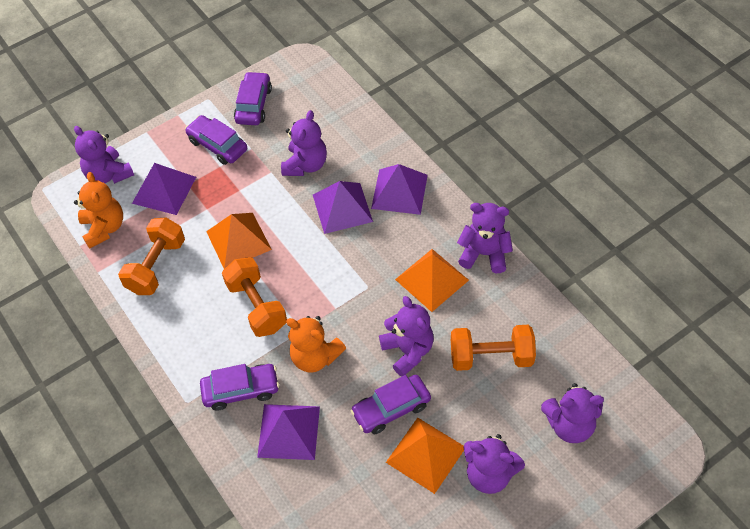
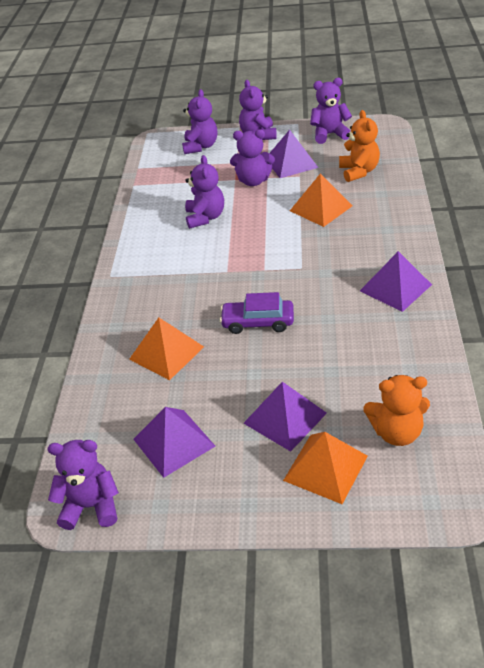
orange dumbbell: [118,217,185,295] [222,257,287,337] [451,325,536,371] = 3 -> none = 0
purple car: [185,115,247,165] [200,364,279,411] [234,71,272,125] [351,375,431,434] = 4 -> [220,292,294,334] = 1

